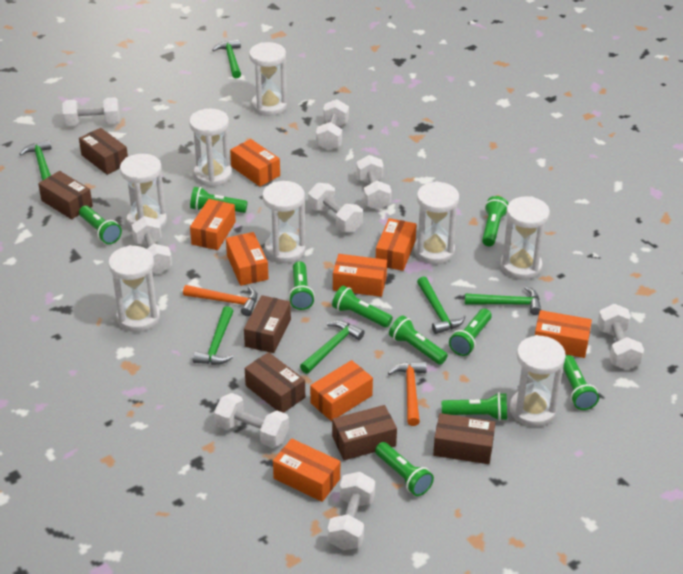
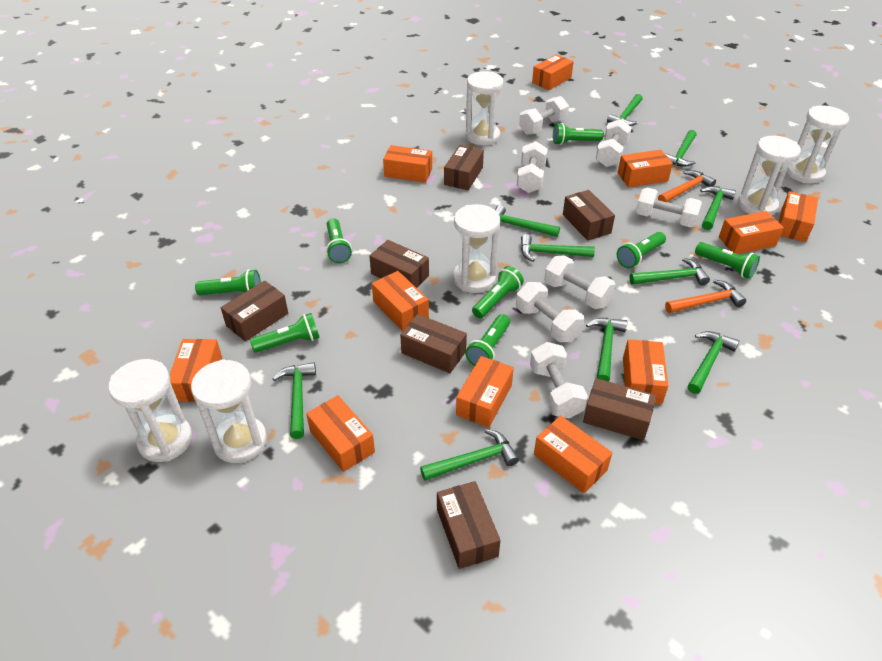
brown box: [38,171,93,219] [79,128,128,175] [244,295,291,353] [245,352,305,413] [332,405,397,460] [433,413,495,464] = 6 -> [221,281,288,341] [369,240,429,288] [400,314,467,373] [437,481,501,569] [444,145,484,190] [563,190,615,241] [583,378,656,440] = 7
green flashlight: [79,206,122,244] [190,187,247,213] [289,261,315,310] [332,286,393,328] [375,442,434,496] [389,316,448,365] [442,392,507,421] [449,309,492,356] [482,196,508,246] [563,355,599,410] = 10 -> [195,269,261,295] [250,313,320,353] [326,218,352,263] [465,314,510,366] [472,266,524,318] [553,123,604,145] [617,232,666,268] [695,242,760,279] = 8
green hammer: [20,140,52,181] [193,306,233,365] [212,39,241,78] [300,321,365,374] [417,276,466,334] [465,286,541,315] = 6 -> [273,362,316,439] [420,429,519,481] [495,205,560,237] [521,234,595,262] [586,318,628,382] [607,94,642,126] [629,258,710,285] [665,130,697,167] [688,331,740,394] [700,186,736,230] = 10
orange box: [190,199,236,250] [226,232,269,286] [230,139,280,187] [273,438,340,502] [310,360,373,421] [333,254,387,297] [376,218,417,271] [535,310,592,358] = 8 -> [170,339,222,402] [306,395,375,472] [372,271,429,331] [383,145,432,183] [456,356,514,428] [532,54,574,90] [534,416,612,493] [618,150,673,187] [623,339,668,404] [719,211,784,254] [779,191,818,242] = 11
white dumbbell: [62,97,120,126] [132,216,172,274] [214,393,289,448] [308,183,363,233] [316,99,349,151] [328,472,375,551] [356,155,392,210] [597,304,644,370] = 8 -> [516,282,584,342] [517,141,547,193] [519,96,569,135] [530,342,588,419] [544,255,616,309] [596,119,632,167] [636,188,702,227] = 7
white hourglass: [108,245,160,332] [120,154,167,230] [189,109,232,187] [249,42,287,116] [262,181,306,263] [414,181,459,264] [500,196,550,280] [510,335,566,427] = 8 -> [108,359,192,462] [191,359,267,463] [453,204,500,293] [466,71,503,145] [738,136,801,215] [786,105,849,183] = 6

